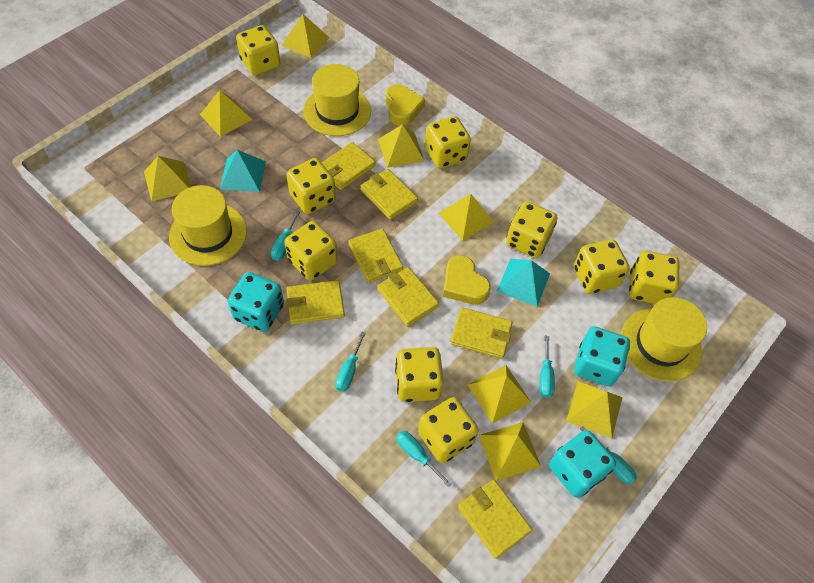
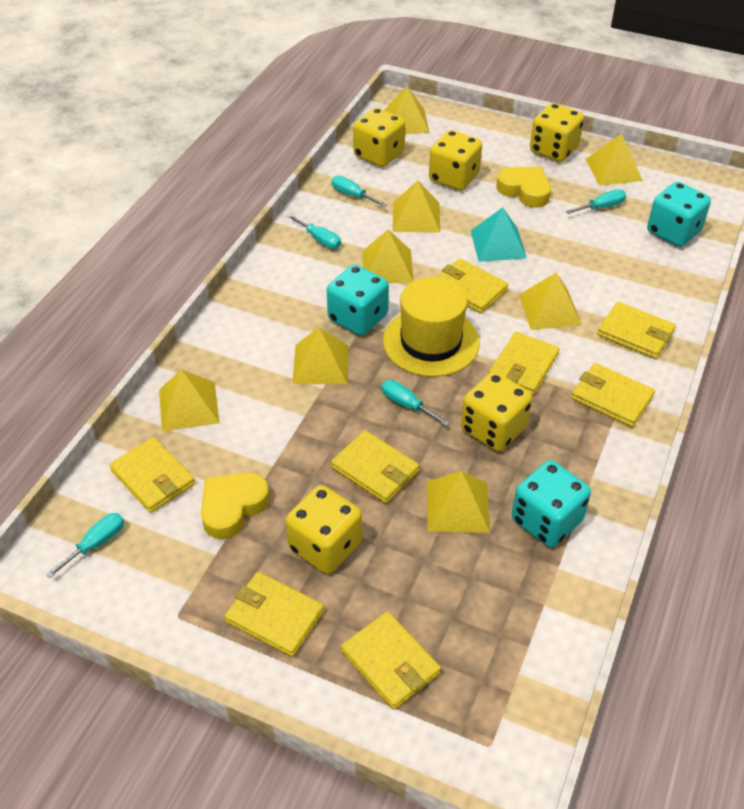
turquoise pyramid: [220,150,266,192] [497,259,550,307] = 2 -> [471,207,527,262] = 1
yellow dice: [236,25,281,76] [285,221,338,281] [286,158,336,214] [395,347,444,402] [418,397,479,463] [425,116,471,168] [506,201,557,258] [574,239,630,294] [629,251,679,304] = 9 -> [285,485,362,574] [353,108,405,167] [429,130,482,191] [461,372,532,451] [530,103,584,162] = 5
yellow hat: [169,185,247,266] [303,64,371,136] [621,297,707,382] = 3 -> [383,277,480,377] = 1
yellow wallet: [286,280,345,325] [322,142,376,190] [348,228,403,283] [360,169,418,220] [377,267,439,326] [451,307,512,359] [458,479,532,559] = 7 -> [109,437,195,513] [224,572,324,657] [331,430,419,503] [341,611,441,710] [438,259,508,313] [489,332,560,395] [571,363,655,427] [597,302,676,359] = 8

